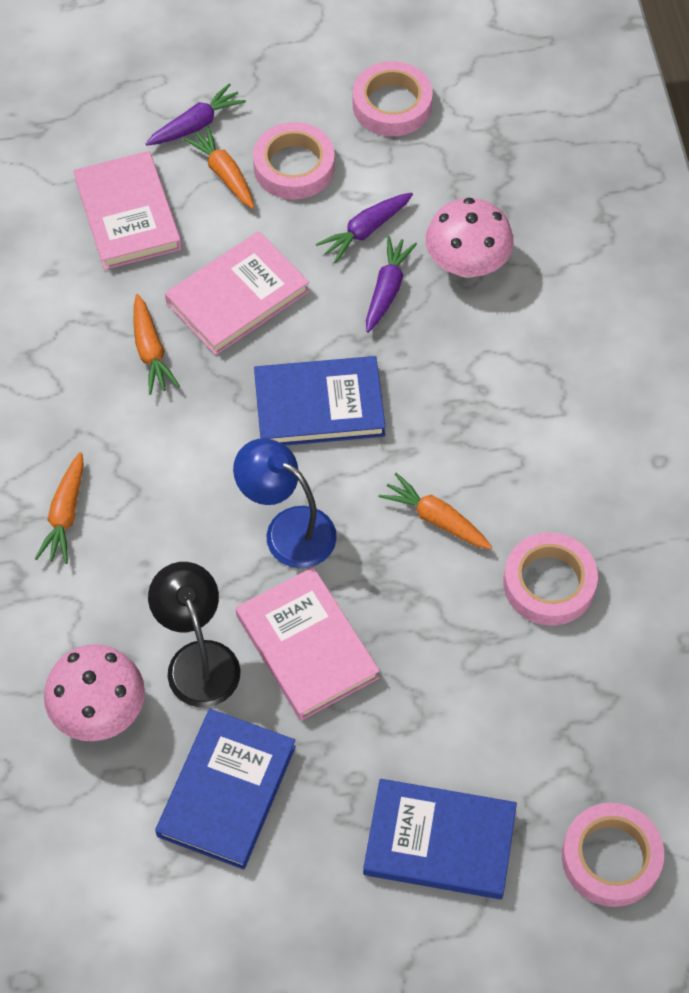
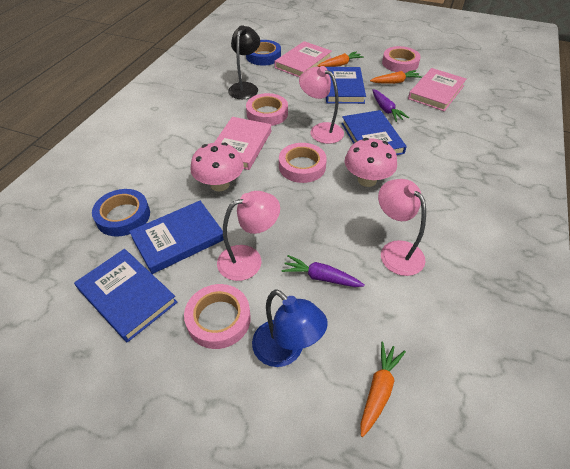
blue book: [155,709,296,870] [254,356,386,445] [363,779,517,899] = 3 -> [74,249,177,343] [129,201,224,274] [326,67,366,104] [342,110,407,155] = 4
blue tape: none = 0 -> [92,189,150,236] [246,40,281,66] = 2
orange carrot: [35,452,84,564] [133,294,180,395] [183,125,254,209] [379,473,492,549] = 4 -> [318,51,364,67] [361,341,406,437] [370,70,422,84] = 3
pink lamp: none = 0 -> [217,191,280,281] [299,66,344,144] [378,179,426,276] = 3
purple carrot: [146,83,246,145] [316,192,413,263] [366,236,417,333] = 3 -> [281,255,364,287] [373,89,409,122] = 2

